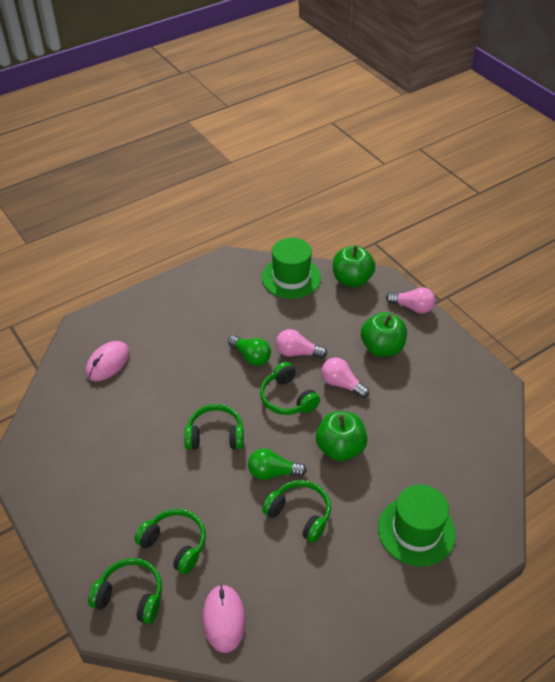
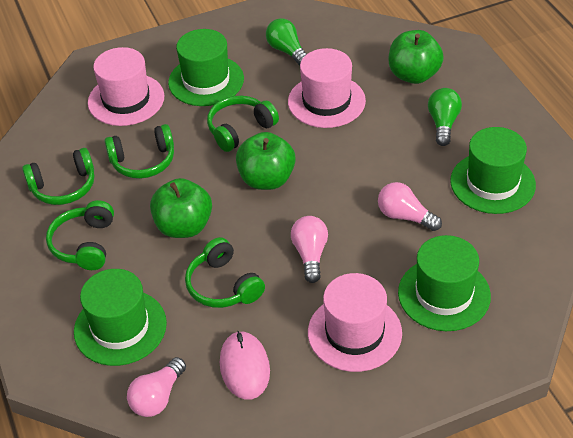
green hat: [262,238,321,299] [378,484,456,566] = 2 -> [74,269,167,366] [168,29,244,106] [398,235,491,331] [450,127,536,214] = 4
pink hat: none = 0 -> [88,47,164,126] [288,48,366,128] [308,273,402,372] = 3
pink mouse: [86,341,129,381] [203,585,246,653] = 2 -> [220,331,270,400] = 1

